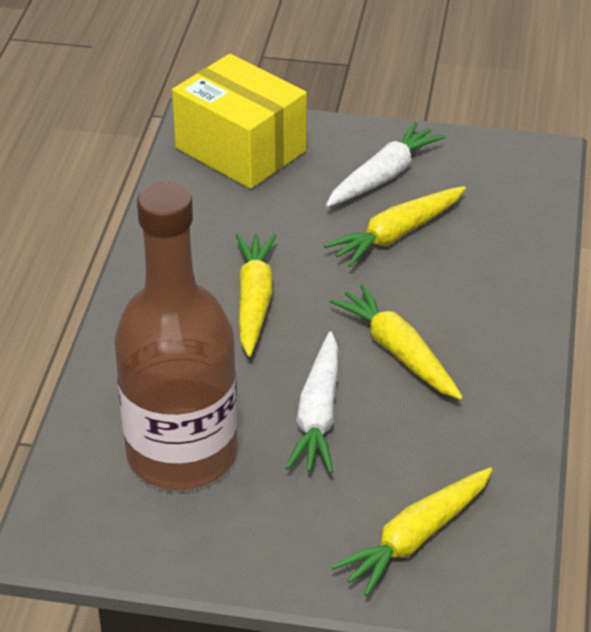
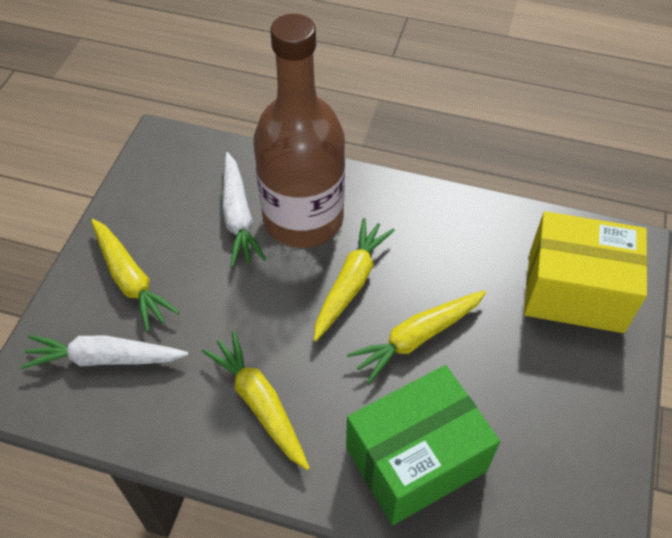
green box: none = 0 -> [346,365,500,525] = 1

